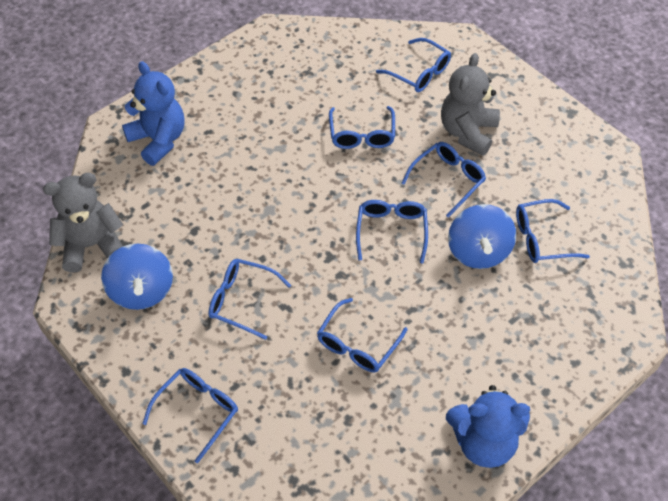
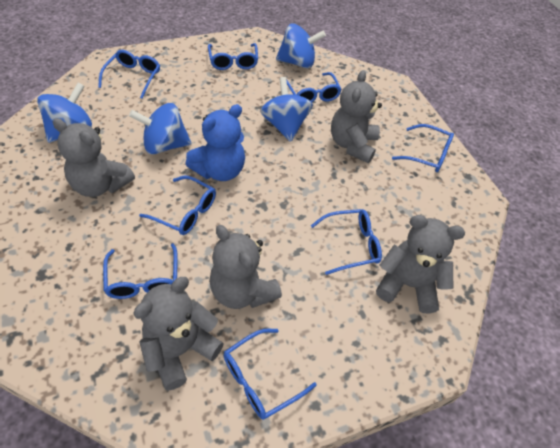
blue spinning top: [101,244,173,310] [448,204,516,269] = 2 -> [37,82,92,143] [129,103,192,154] [260,77,313,142] [276,24,326,68] = 4
blue teddy bear: [122,61,185,166] [446,385,530,468] = 2 -> [185,104,245,181] = 1
grey teddy bear: [43,173,123,273] [441,53,500,156] = 2 -> [53,118,135,197] [133,277,224,391] [209,225,282,309] [331,70,382,163] [376,215,465,314] = 5

